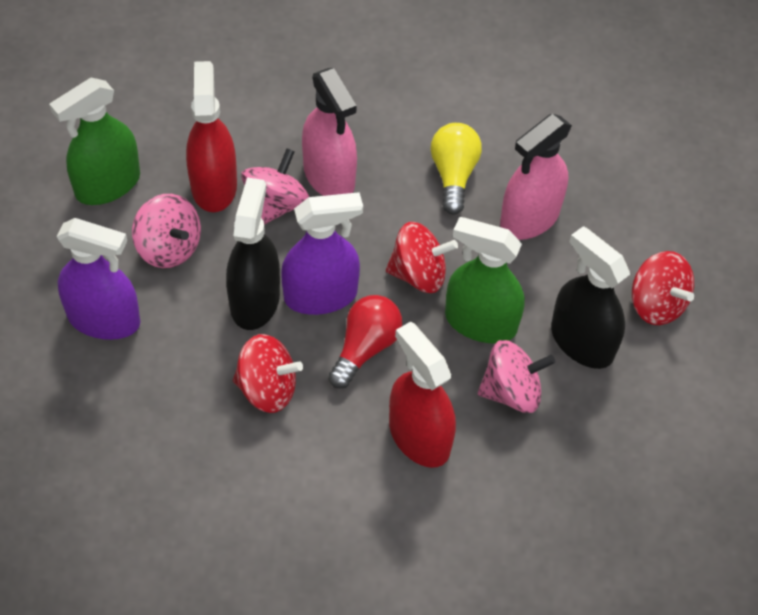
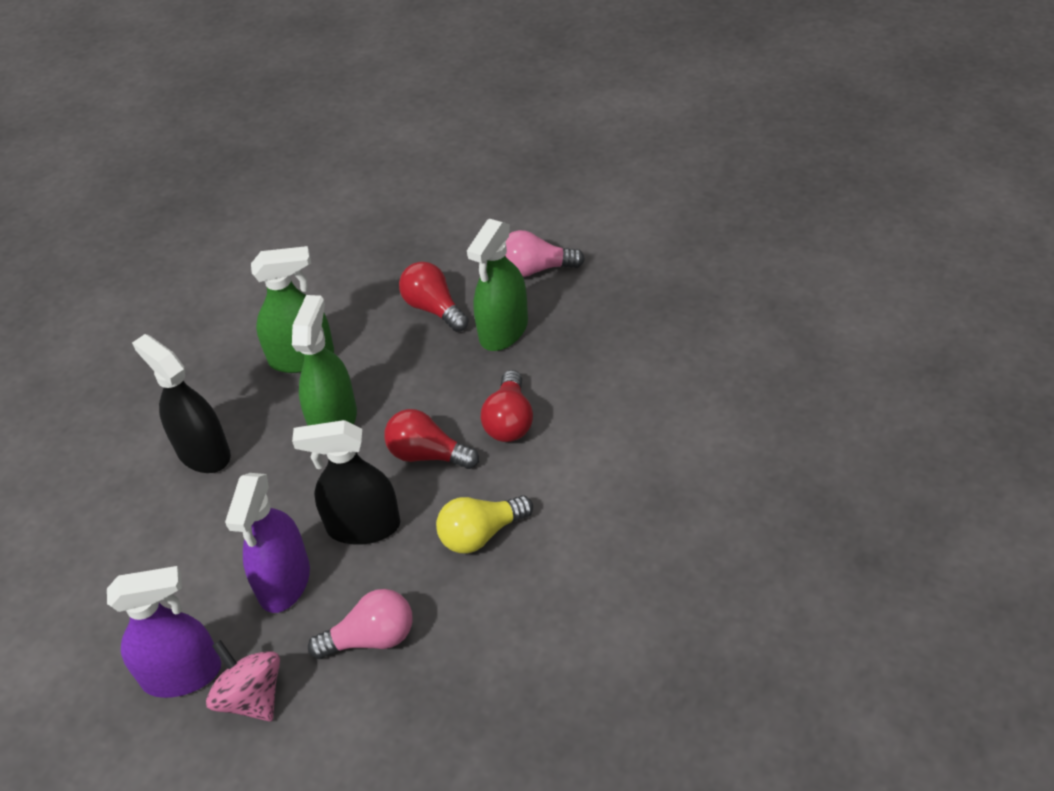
green spray bottle: [49,78,140,205] [445,217,525,343] = 2 -> [251,246,334,373] [292,295,357,426] [467,219,528,351] = 3
pink light bulb: none = 0 -> [308,589,413,659] [505,230,585,277] = 2
pink spinning top: [132,194,201,268] [241,148,309,225] [478,340,555,413] = 3 -> [206,640,280,721] = 1
pink spray bottle: [302,68,357,196] [500,114,572,240] = 2 -> none = 0
red light bulb: [328,295,402,389] = 1 -> [384,409,479,469] [399,262,469,332] [481,370,533,442] = 3
red spinning top: [233,334,303,413] [386,222,458,293] [632,251,694,325] = 3 -> none = 0
red spray bottle: [186,61,237,212] [389,322,456,468] = 2 -> none = 0

